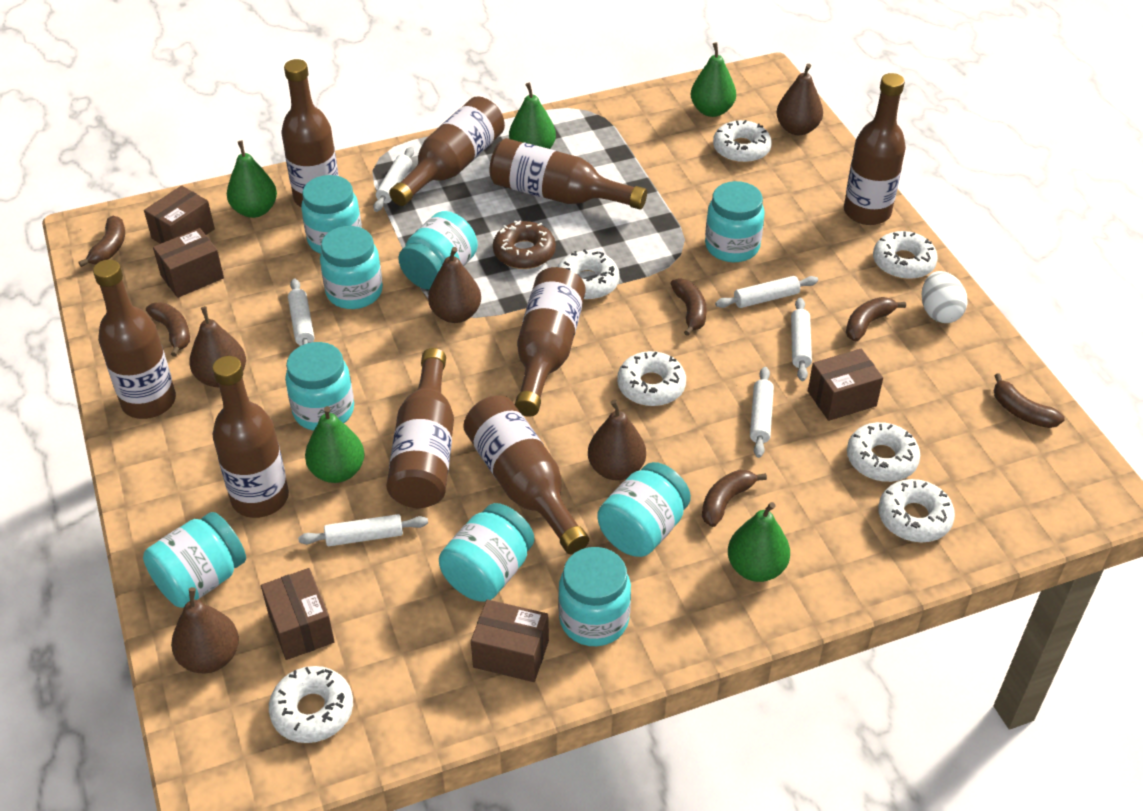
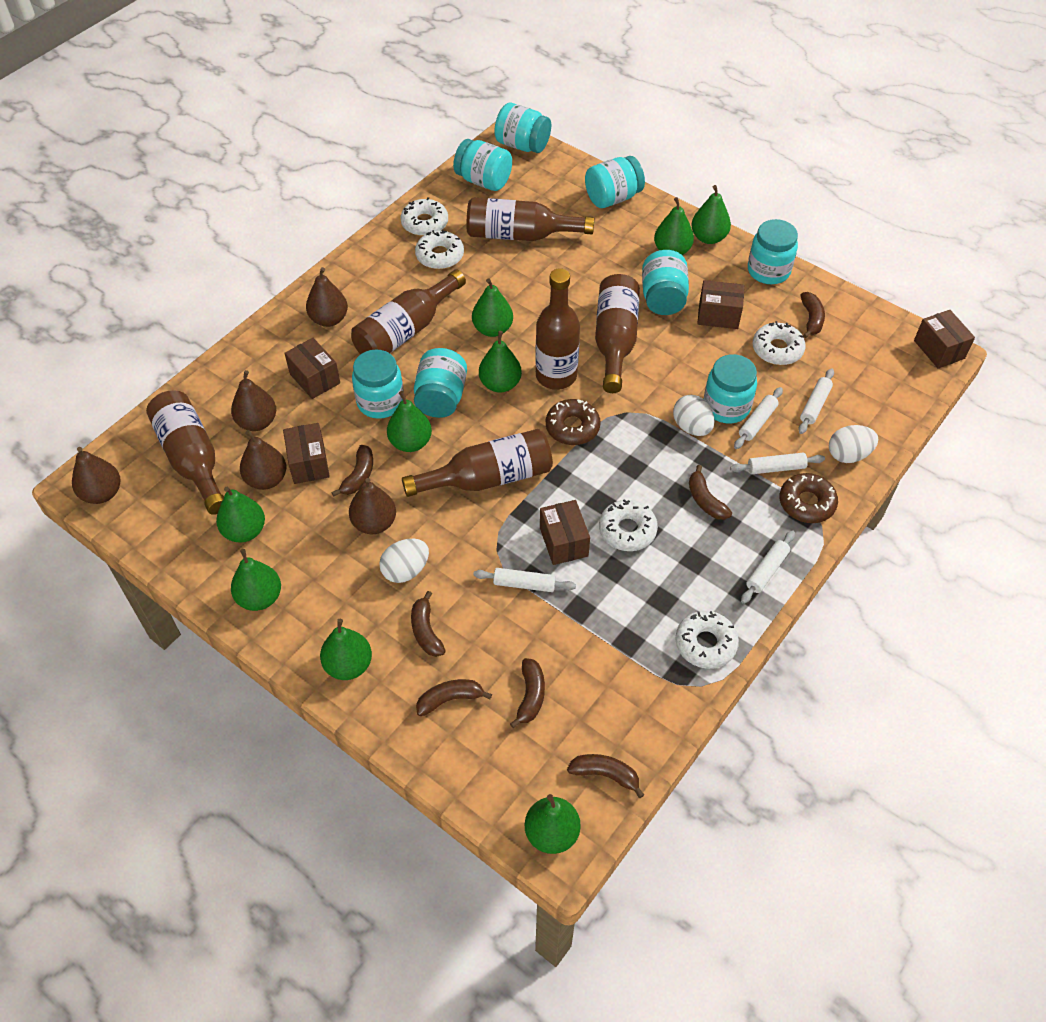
brown banana: [78,216,125,267] [146,302,190,357] [670,278,707,336] [702,470,767,527] [846,297,906,341] [994,373,1065,428] = 6 -> [331,445,373,497] [411,591,446,657] [416,679,492,716] [510,658,545,728] [567,754,644,798] [689,465,732,520] [801,292,825,338] = 7
brown bottle: [93,259,176,419] [212,356,289,518] [282,59,339,207] [387,348,454,508] [389,96,505,206] [463,396,589,554] [489,138,647,209] [515,267,586,417] [844,73,906,225] = 9 -> [146,390,224,515] [351,270,466,354] [402,429,553,497] [467,197,594,241] [535,268,580,390] [595,274,640,393] = 6
brown donut: [493,221,556,269] = 1 -> [546,399,601,445] [779,473,838,523] = 2
green pear: [227,141,277,218] [305,406,365,483] [509,83,556,149] [691,42,736,117] [728,502,790,582] = 5 -> [216,487,265,543] [231,549,281,611] [320,619,372,680] [387,391,432,452] [472,278,513,337] [479,331,522,393] [525,794,581,854] [654,197,694,255] [691,185,731,244] = 9
turquoise jar: [143,512,246,608] [285,342,354,431] [301,175,362,254] [320,226,383,309] [398,211,478,290] [439,503,534,601] [558,547,631,646] [597,462,691,557] [705,181,765,262] = 9 -> [352,349,404,419] [414,348,467,418] [453,139,512,191] [494,103,551,153] [585,156,645,208] [642,250,689,315] [704,354,757,423] [748,219,798,284] = 8
white donut: [269,666,353,743] [557,249,620,300] [617,351,686,406] [713,120,772,163] [847,422,920,482] [873,231,938,279] [878,479,955,542] = 7 -> [400,197,448,236] [415,230,464,269] [599,499,658,551] [675,611,739,669] [753,321,806,365] = 5
white egg: [922,271,968,323] = 1 -> [379,538,429,583] [673,395,714,436] [829,425,878,463] = 3
white rolling pin: [288,278,314,346] [298,514,428,546] [373,147,414,212] [715,276,818,308] [750,367,774,458] [791,298,812,381] = 6 -> [473,568,576,592] [730,453,825,474] [734,387,783,449] [741,530,795,604] [798,368,834,434] = 5

